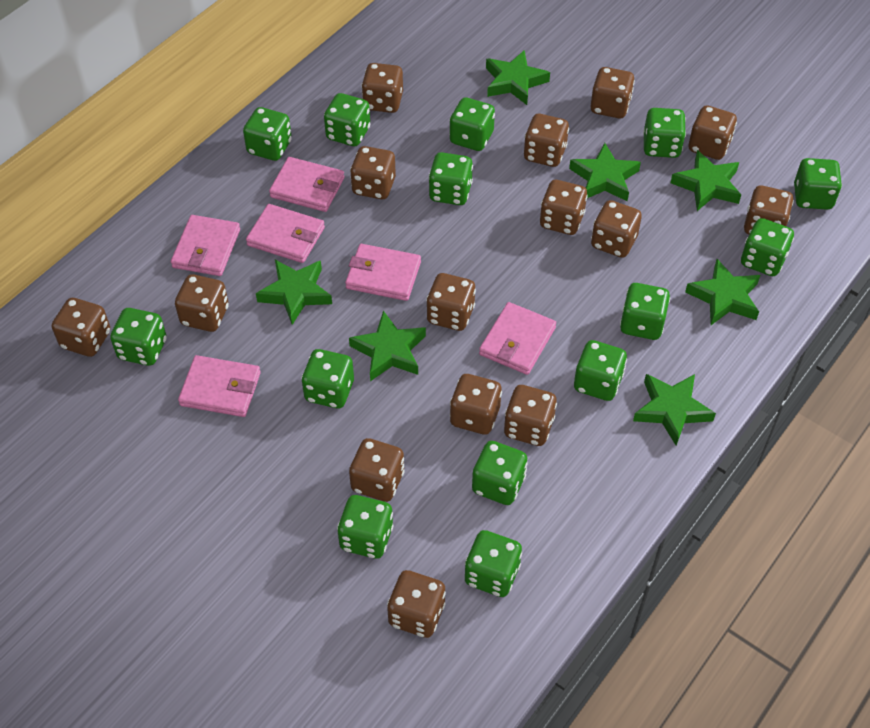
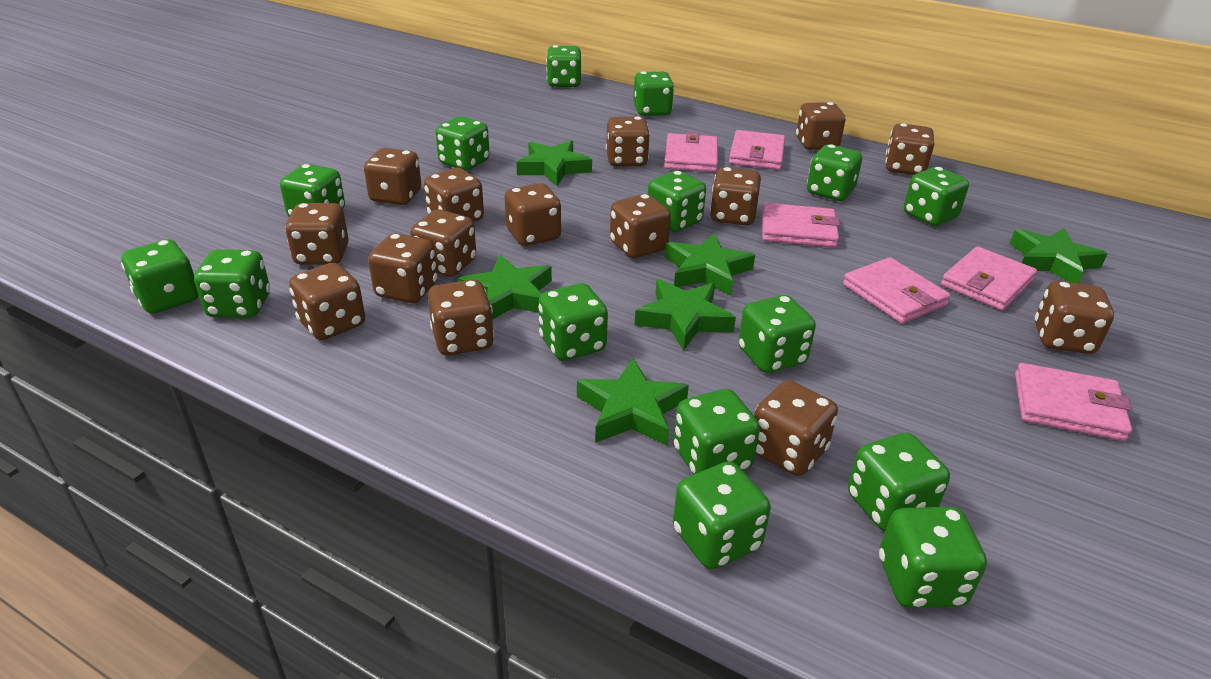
green dice: [110,308,166,366] [243,107,292,161] [301,349,354,408] [324,93,370,146] [337,495,394,559] [428,152,473,205] [449,97,495,151] [465,530,522,597] [472,441,528,505] [574,340,627,401] [620,283,670,340] [643,108,686,158] [741,218,794,276] [794,158,842,210] = 14 -> [121,239,199,314] [194,249,270,318] [280,164,345,217] [436,116,490,171] [538,283,608,361] [546,45,582,87] [633,72,674,116] [648,171,706,232] [673,462,771,569] [674,389,760,475] [738,295,816,373] [807,144,862,201] [848,433,950,532] [879,507,987,608] [904,167,969,226] = 15
green star: [256,260,332,325] [349,311,426,381] [486,50,550,105] [569,143,641,201] [633,374,716,446] [671,150,741,211] [685,259,760,325] = 7 -> [458,255,552,320] [516,140,592,186] [577,358,689,446] [635,279,736,351] [665,233,755,296] [1010,228,1107,284] = 6

